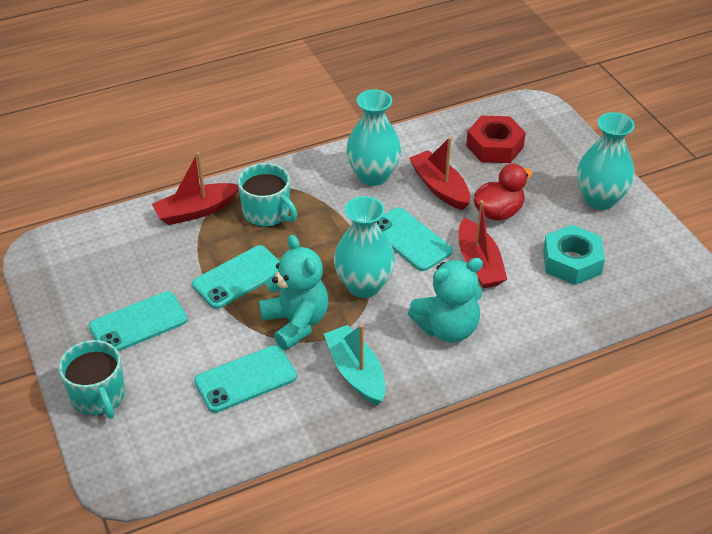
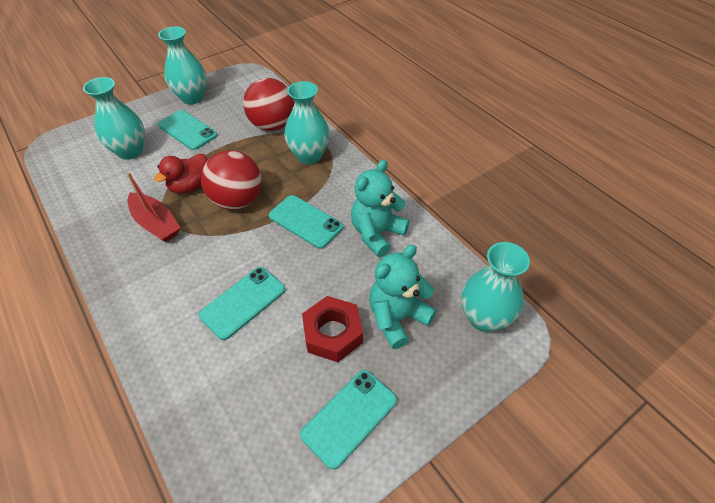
red ball: none = 0 -> [201,150,262,210] [243,78,295,131] = 2
red boat: [152,152,239,225] [409,137,470,210] [458,200,507,288] = 3 -> [127,172,181,242] = 1
turquoise boat: [324,324,386,405] = 1 -> none = 0
turquoise mug: [59,340,125,419] [238,163,297,227] = 2 -> none = 0
turquoise nut: [543,225,605,285] = 1 -> none = 0
turquoise vase: [334,196,395,298] [346,89,401,186] [577,112,635,210] = 3 -> [83,77,145,160] [158,26,207,104] [284,81,330,164] [461,242,530,332] = 4

